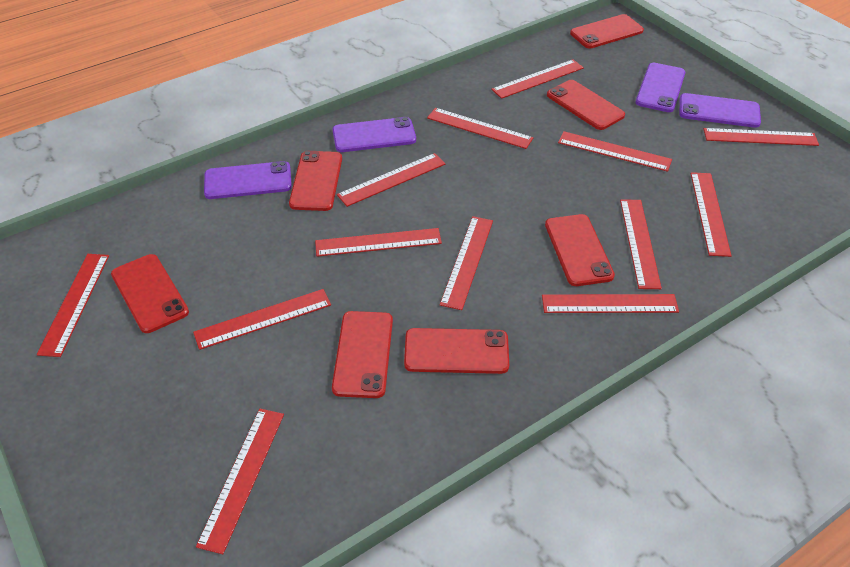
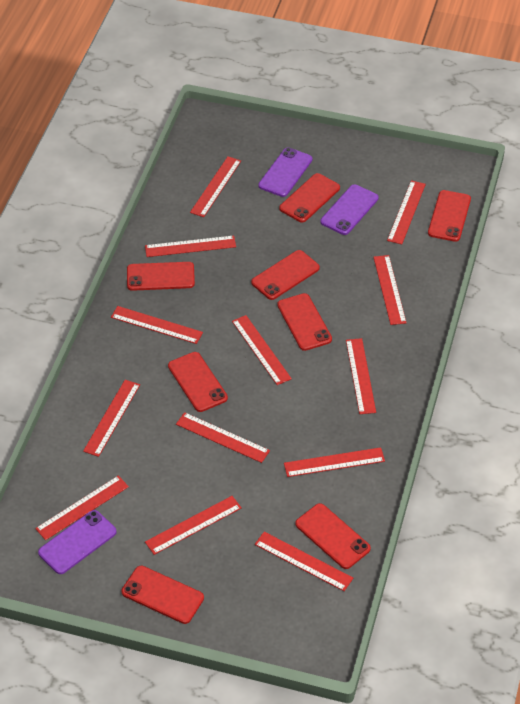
purple phone: [204,161,292,199] [332,117,416,152] [636,63,685,112] [679,93,761,128] = 4 -> [38,510,117,574] [258,147,312,197] [320,184,379,235] = 3
red phone: [111,254,189,333] [289,151,342,211] [332,311,393,398] [404,328,509,374] [545,214,615,286] [547,80,625,130] [570,14,644,48] = 7 -> [121,566,204,624] [127,262,195,291] [168,352,228,412] [251,250,320,300] [277,293,332,351] [279,173,340,222] [295,503,371,569] [428,190,471,242] = 8

